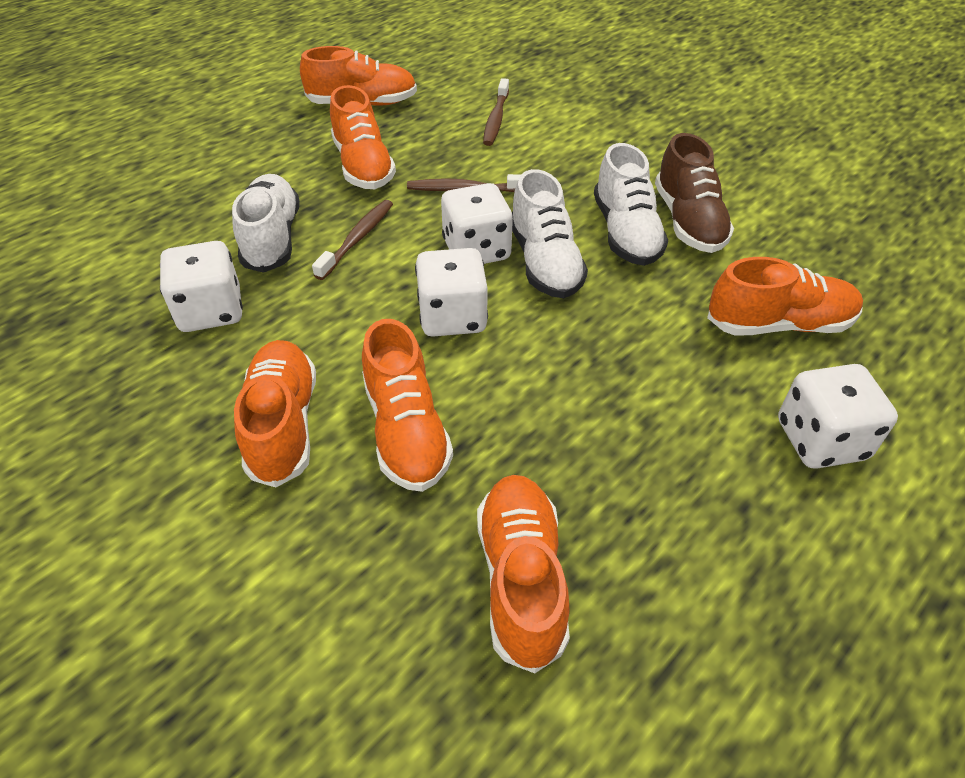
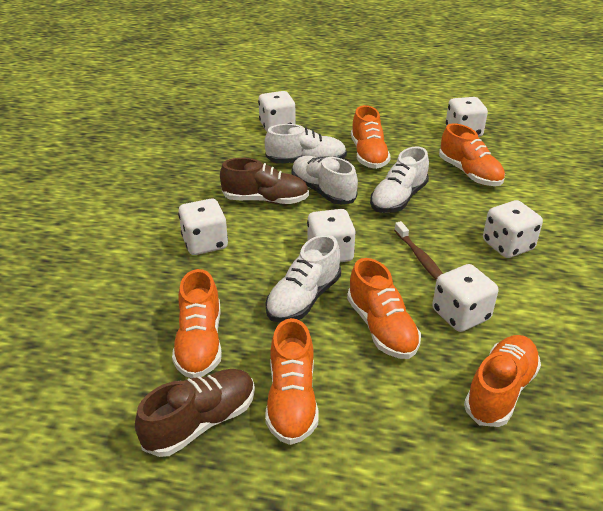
brown shoe: [655,133,734,253] = 1 -> [135,369,255,457] [220,158,309,204] = 2
brown toothbrush: [312,200,393,280] [407,174,521,192] [483,78,509,146] = 3 -> [394,221,443,280] = 1
white dice: [160,241,243,332] [415,248,488,337] [441,183,513,264] [778,364,898,469] = 4 -> [178,199,228,255] [258,91,296,132] [307,209,356,262] [432,264,498,332] [446,97,488,137] [483,200,543,258] = 6
white shoe: [232,174,300,273] [512,169,588,298] [594,143,668,266] = 3 -> [265,124,347,163] [265,235,341,323] [292,156,358,205] [370,147,429,213] = 4

